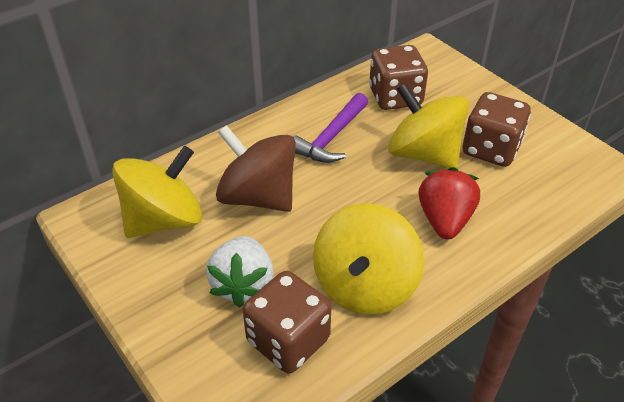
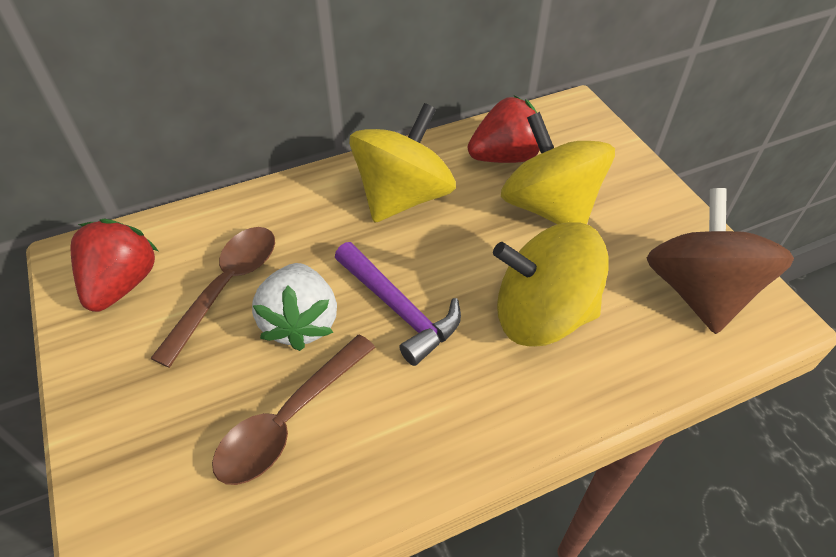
brown dice: [243,271,331,373] [369,45,428,110] [463,92,531,167] = 3 -> none = 0
brown spoon: none = 0 -> [150,227,275,368] [212,334,376,485] = 2
red strawberry: [419,167,480,239] = 1 -> [71,218,158,312] [468,96,540,163] = 2

